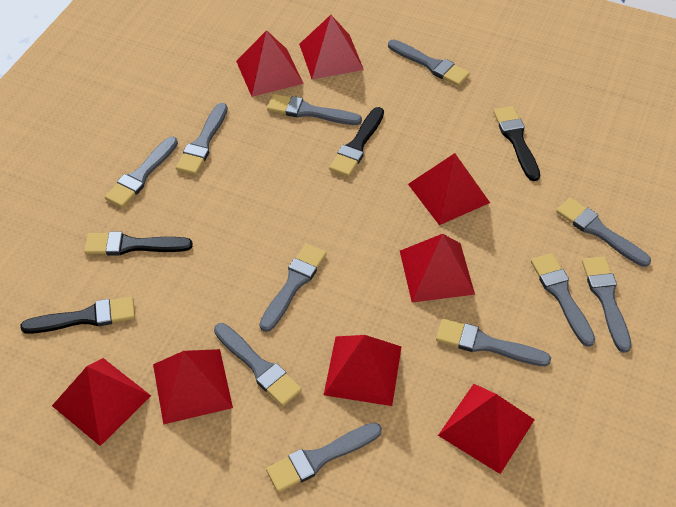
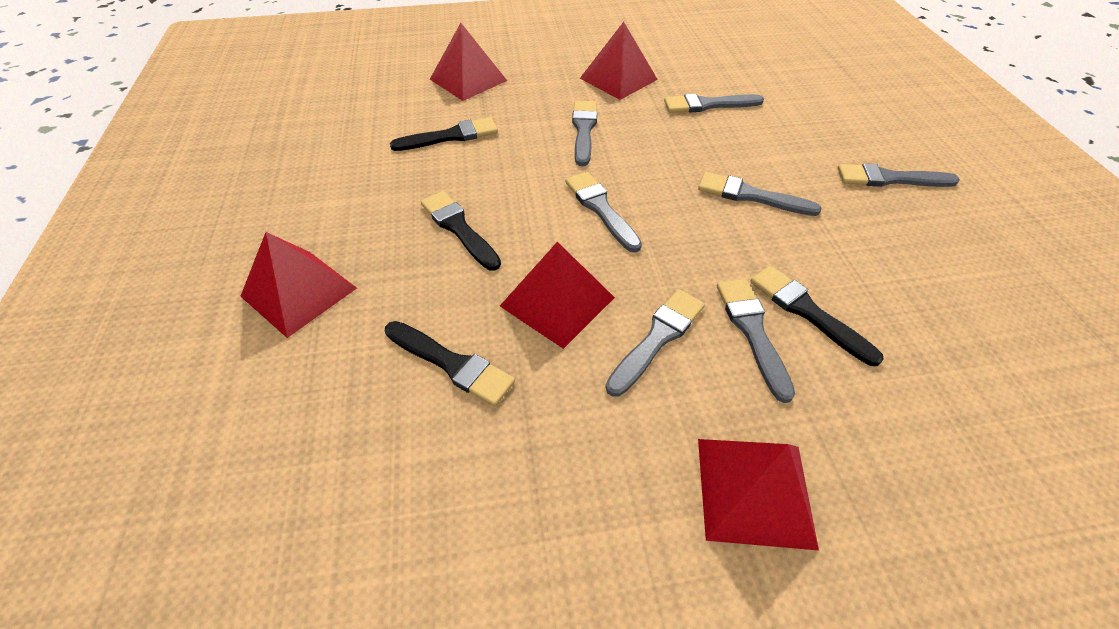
grey brush: [105,137,178,208] [176,103,228,175] [214,323,302,406] [259,244,326,332] [266,422,382,492] [267,94,362,125] [388,39,470,86] [436,319,551,366] [531,253,595,347] [556,198,651,267] [582,256,632,353] = 11 -> [565,172,642,252] [572,101,597,166] [605,289,705,397] [664,93,764,113] [698,172,822,216] [717,279,795,403] [837,163,960,187] = 7
red pyramid: [52,358,151,446] [153,349,233,424] [236,30,304,97] [299,15,364,79] [324,335,402,406] [400,234,475,303] [408,153,490,225] [438,384,535,474] = 8 -> [240,232,357,338] [430,23,507,101] [500,242,615,349] [580,22,658,100] [698,439,819,550] = 5

